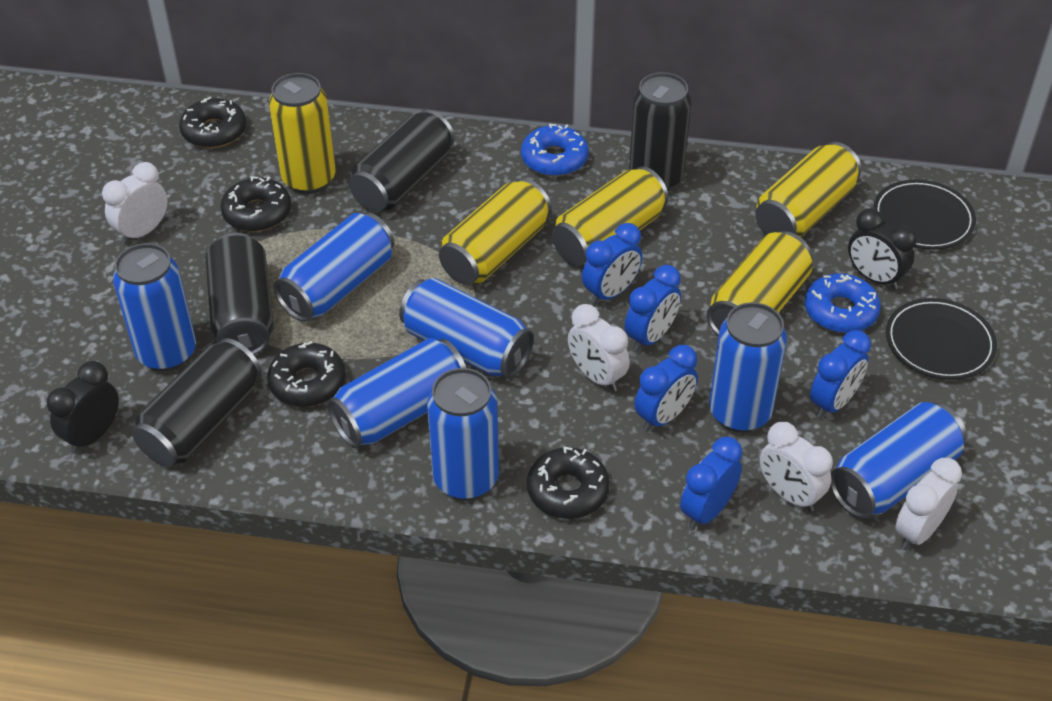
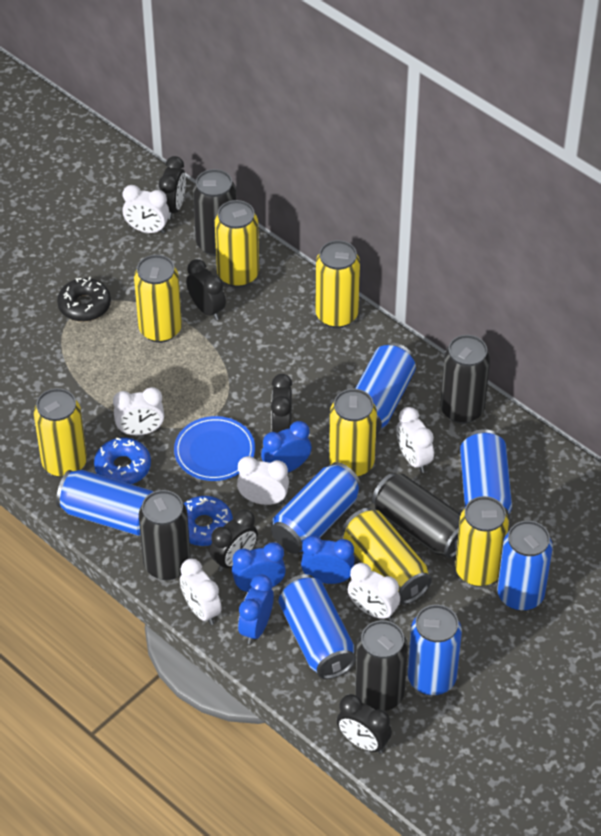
black can: [132,338,261,467] [206,233,274,355] [349,110,455,212] [629,72,692,191] = 4 -> [139,490,191,580] [193,169,236,256] [355,620,408,711] [372,473,461,558] [440,335,490,424] = 5
black clock: [47,361,119,453] [848,208,917,290] = 2 -> [159,156,186,219] [186,259,226,320] [210,509,258,572] [271,374,292,433] [337,694,392,753] = 5
black donut: [179,97,247,148] [220,176,291,232] [267,341,346,407] [527,447,610,519] = 4 -> [57,277,111,322] = 1
black plate: [873,179,976,250] [886,298,997,380] = 2 -> none = 0
blue clock: [582,223,642,305] [625,265,681,352] [634,345,698,432] [680,437,743,530] [810,330,871,419] = 5 -> [232,542,286,592] [238,575,274,644] [261,421,312,472] [301,536,355,584] = 4
blue plate: none = 0 -> [174,416,255,481] = 1
white clock: [102,162,168,244] [568,304,630,392] [760,422,833,512] [895,458,962,550] = 4 -> [113,387,164,435] [123,185,169,234] [180,559,222,625] [237,456,289,505] [348,563,400,621] [396,407,434,473] = 6
yellow can: [269,73,336,194] [439,178,551,285] [552,166,668,266] [707,231,813,336] [755,142,861,237] = 5 -> [34,388,87,478] [134,255,182,343] [215,200,259,288] [316,240,360,328] [329,389,377,477] [343,508,432,604] [455,496,509,587] = 7

